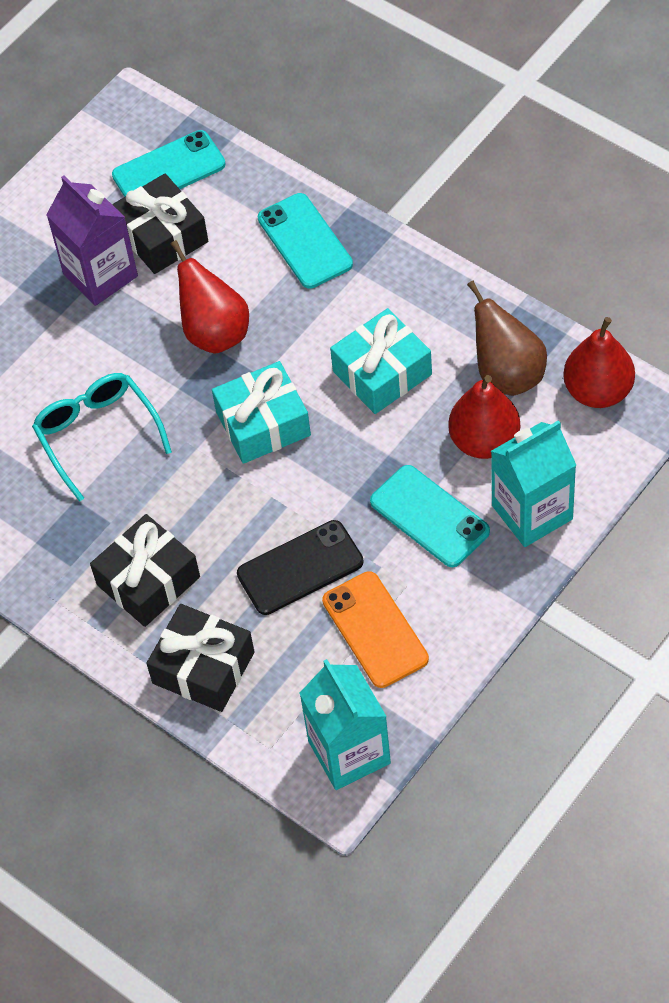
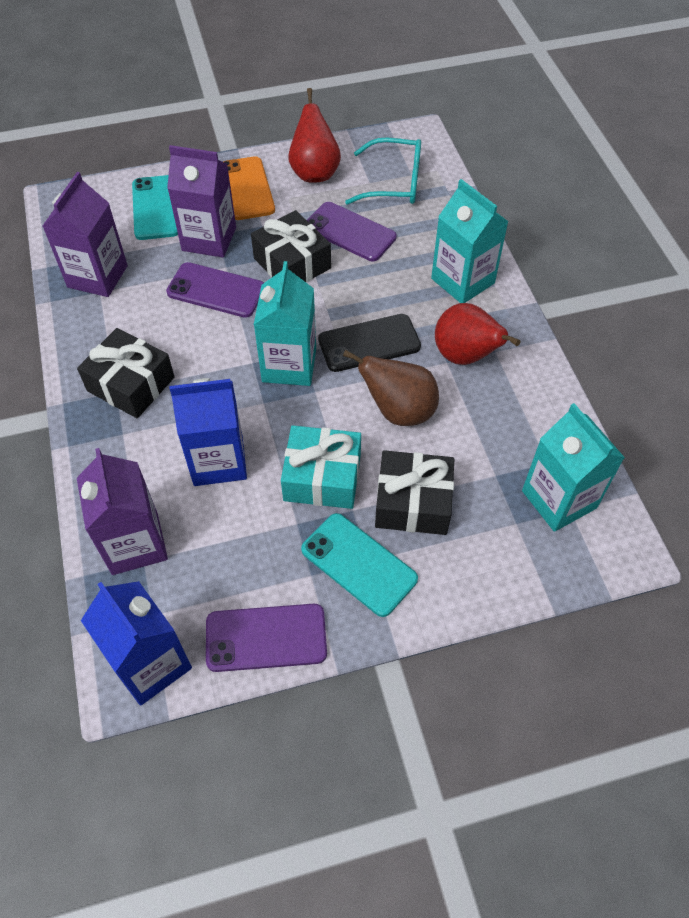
blue carton: none = 0 -> [81,581,192,705] [169,378,247,486] = 2
purple carton: [46,175,138,306] = 1 -> [43,172,128,297] [77,448,168,575] [167,145,236,257] = 3
purple phone: none = 0 -> [166,262,264,318] [206,604,327,672] [307,202,397,261] = 3
red pear: [171,240,249,354] [448,375,520,459] [563,317,635,408] = 3 -> [288,88,341,183] [435,303,520,365] = 2
turquoise carton: [299,659,391,790] [491,420,576,547] = 2 -> [254,261,316,386] [431,179,509,303] [522,403,625,532] = 3
turquoise gift: [212,361,311,464] [330,308,432,414] = 2 -> [281,425,361,509] = 1
turquoise phone: [112,130,226,197] [258,193,353,289] [370,465,490,567] = 3 -> [132,175,178,240] [301,513,418,617] = 2

